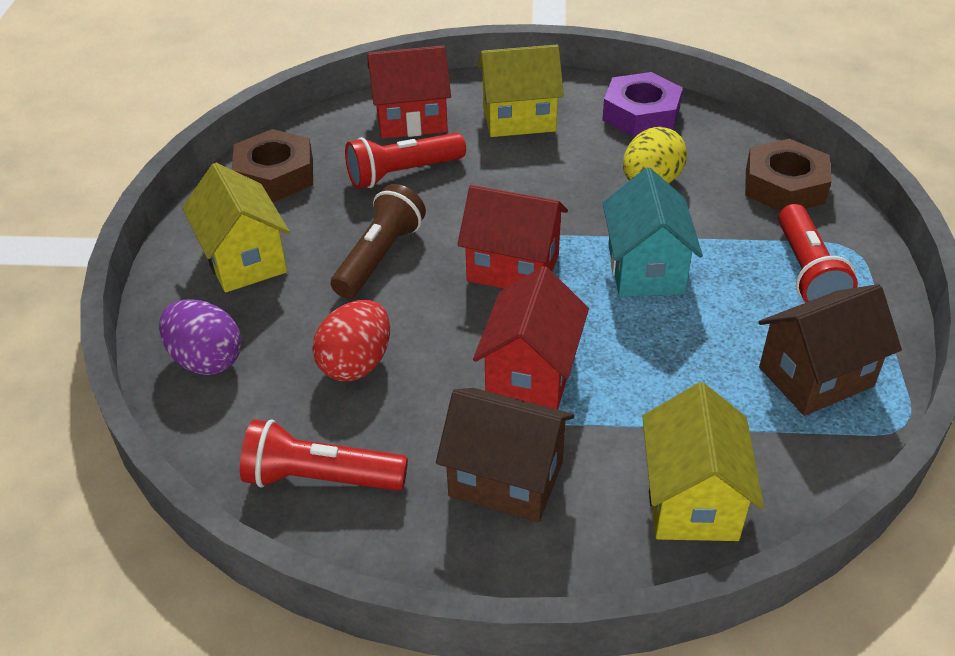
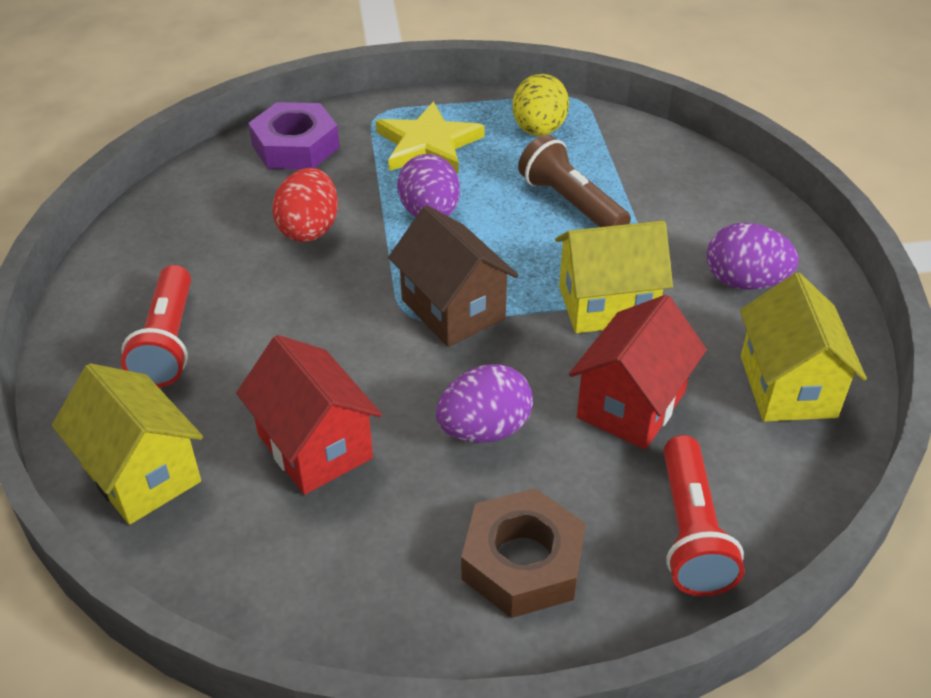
brown house: [436,388,574,523] [759,284,902,416] = 2 -> [388,205,519,347] = 1
brown nut: [232,129,313,202] [745,139,832,212] = 2 -> [461,488,586,618] = 1
purple egg: [159,300,241,375] = 1 -> [397,154,460,217] [436,364,533,443] [707,223,799,290] = 3
red flashlight: [240,419,408,491] [345,133,466,189] [778,204,858,303] = 3 -> [121,265,191,387] [664,435,745,596] = 2
red house: [367,45,451,139] [457,185,568,289] [473,266,589,410] = 3 -> [236,335,382,495] [569,295,707,449] = 2
turquoise house: [603,167,703,297] = 1 -> none = 0
yellow star: none = 0 -> [376,101,485,174] = 1

